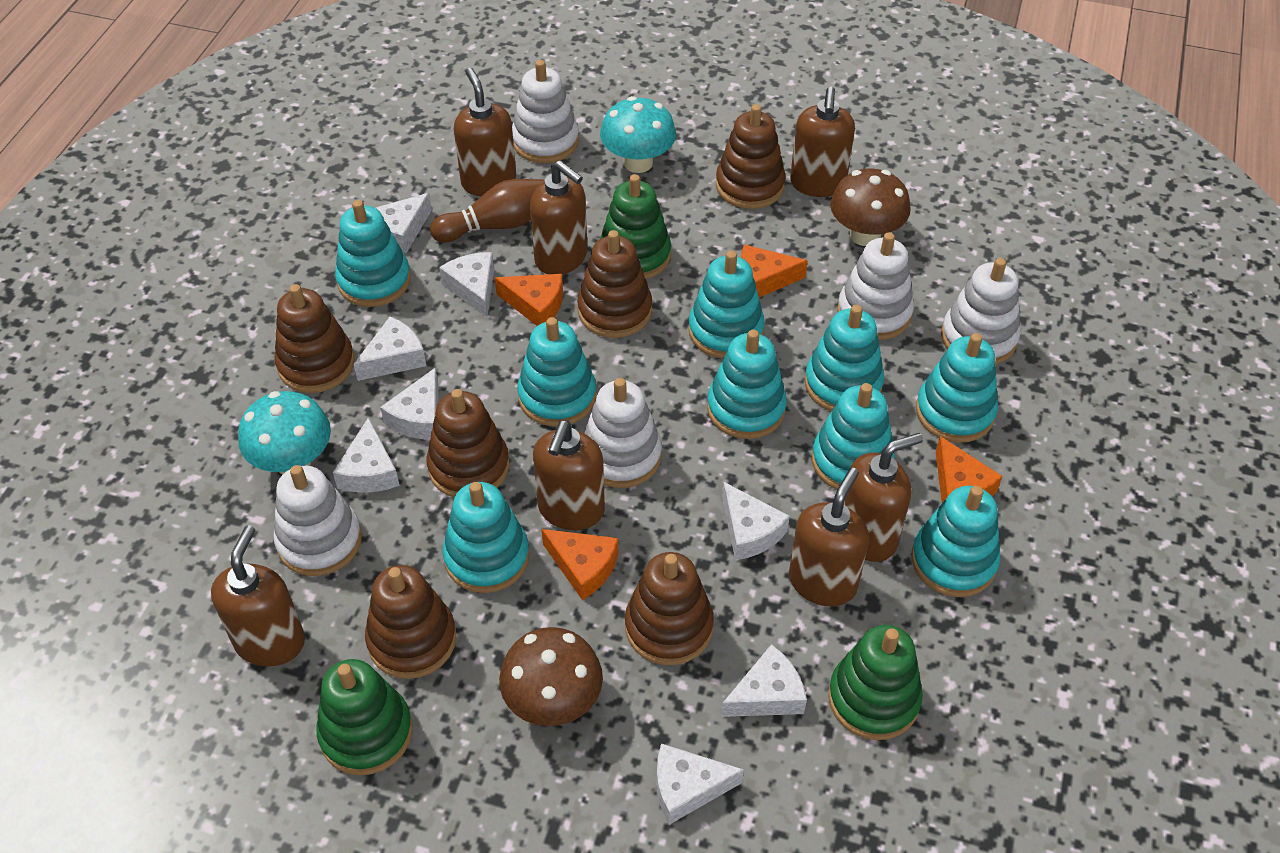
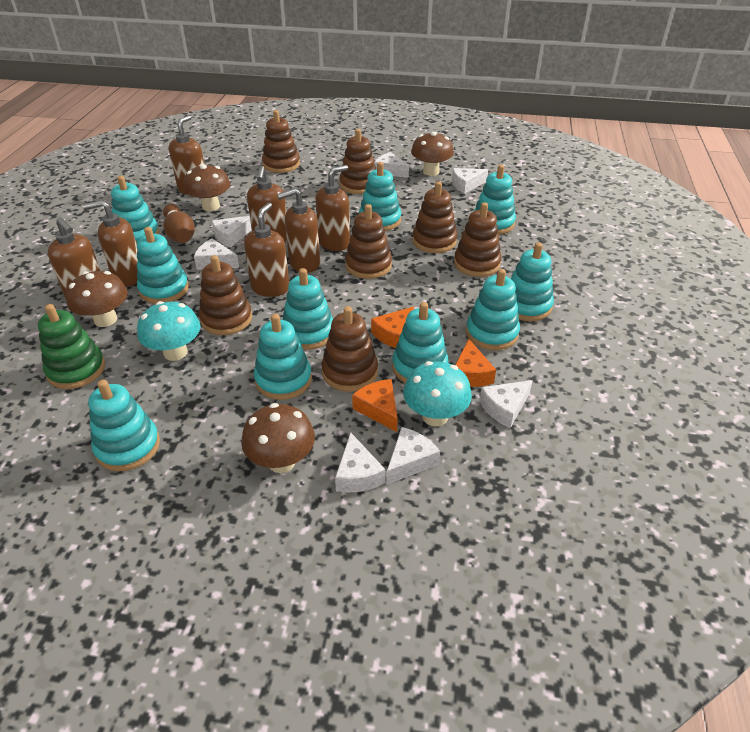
brown mushroom: [499,627,603,726] [830,168,911,246] = 2 -> [66,271,128,327] [183,164,230,211] [241,403,315,473] [411,132,454,176] = 4
brown stacking toy: [274,284,355,393] [365,565,456,679] [427,389,510,498] [577,230,652,338] [625,552,714,665] [716,104,786,209] = 6 -> [199,255,252,335] [262,110,300,173] [322,306,378,392] [339,129,376,194] [345,204,392,279] [412,181,457,253] [454,202,501,277] = 7
green stacking toy: [316,659,412,775] [600,174,671,279] [828,625,923,740] = 3 -> [38,304,105,389] = 1
orange cheese: [495,274,563,326] [541,529,618,600] [741,245,808,297] [936,436,1002,503] = 4 -> [352,379,398,432] [371,307,414,348] [455,339,496,387] = 3
turquoise stacking toy: [335,200,411,307] [442,482,529,593] [517,317,596,427] [688,251,765,359] [707,330,787,439] [805,305,884,412] [812,383,895,490] [911,486,1000,597] [916,333,998,443] = 9 -> [88,380,160,471] [111,176,159,244] [137,227,189,304] [254,314,312,400] [283,268,333,350] [359,162,401,231] [392,302,449,384] [466,269,520,350] [474,165,516,234] [511,242,554,321] = 10
white cheese: [333,417,400,493] [354,317,426,381] [376,193,432,253] [380,368,439,440] [439,252,494,317] [657,743,744,825] [721,644,807,717] [722,482,790,560] = 8 -> [194,238,239,270] [212,216,252,248] [335,432,385,492] [375,152,409,178] [386,427,440,485] [452,168,488,194] [479,380,533,428] = 7
white stacking toy: [274,465,362,576] [512,60,579,163] [584,378,662,488] [837,232,914,340] [941,258,1020,365] = 5 -> none = 0

